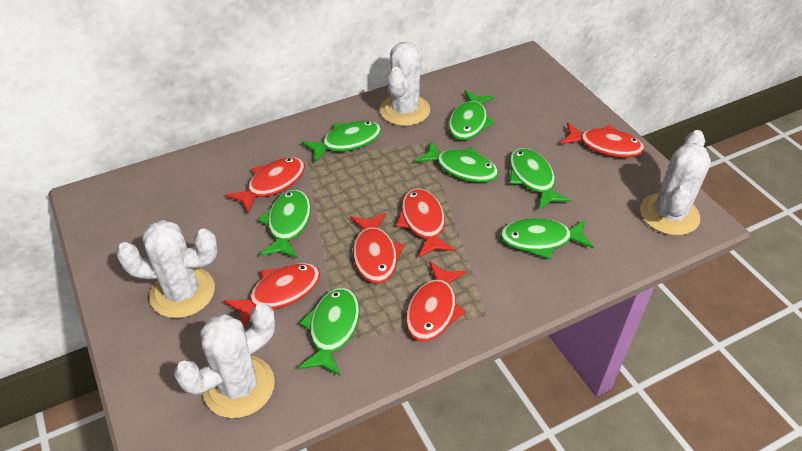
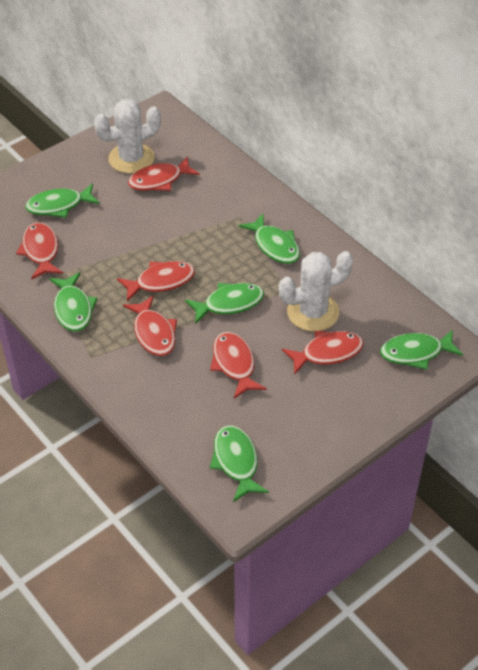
green fish: [258,189,311,258] [298,288,360,376] [302,121,382,163] [415,141,499,183] [449,90,495,140] [500,218,594,259] [509,148,571,209] = 7 -> [25,183,100,218] [49,272,98,331] [185,283,264,324] [210,426,269,502] [239,214,300,264] [380,330,463,370] = 6
white cactus: [116,220,218,318] [174,303,275,418] [380,42,430,126] [640,130,711,235] = 4 -> [94,99,161,174] [279,251,353,332] = 2

